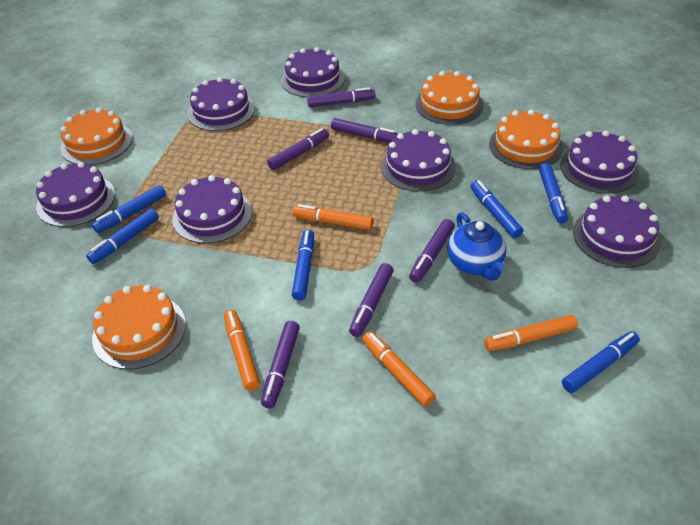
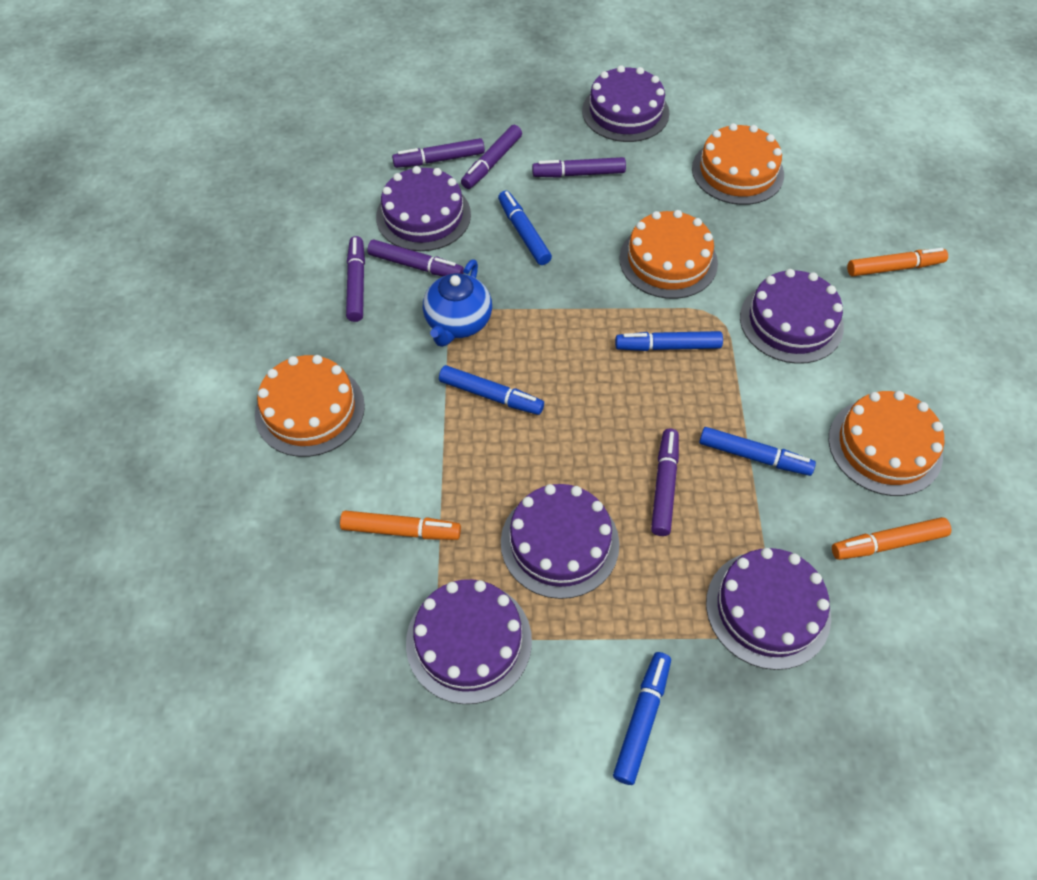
blue marker: [86,208,159,264] [92,185,166,233] [292,230,314,301] [470,180,523,238] [539,163,568,223] [562,331,640,393] = 6 -> [439,365,544,415] [498,191,552,265] [613,652,671,785] [615,331,723,351] [699,427,816,476] = 5
orange marker: [224,310,260,391] [292,204,373,230] [362,331,436,407] [484,315,578,351] = 4 -> [340,511,461,540] [832,517,952,560] [847,248,948,277] = 3
purple cake: [36,162,115,227] [172,175,252,243] [188,77,255,131] [281,47,345,97] [381,129,456,191] [560,131,639,193] [573,195,661,268] = 7 -> [376,166,471,251] [406,579,532,704] [501,484,620,599] [582,65,670,142] [706,548,831,670] [740,269,844,364] = 6

